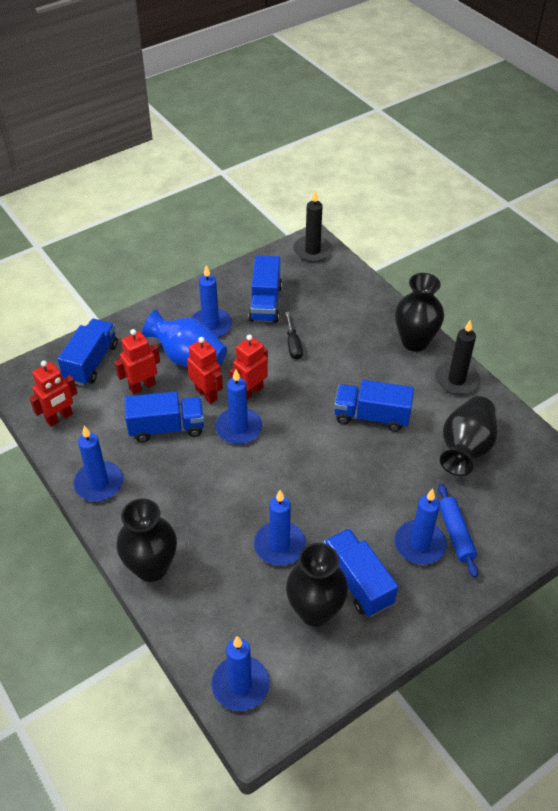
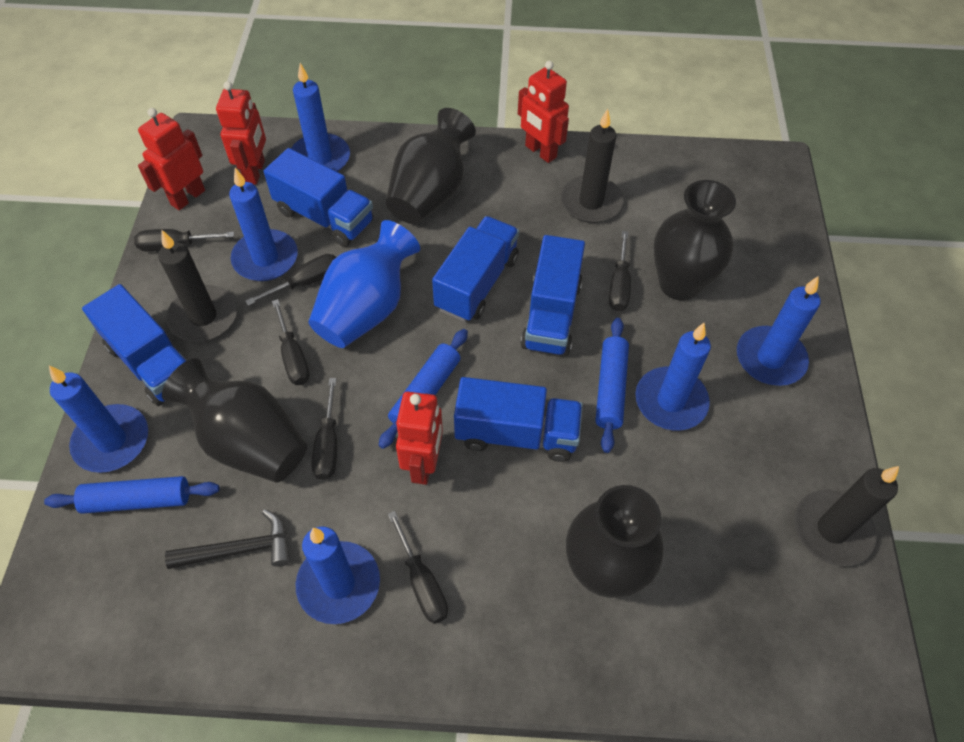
black candle: [293,190,333,262] [435,319,480,395] = 2 -> [158,230,237,342] [560,109,623,223] [794,466,899,566] = 3
black hammer: none = 0 -> [165,509,290,569] = 1
black screwdriver: [285,312,303,360] = 1 -> [134,229,234,251] [245,254,336,306] [272,299,310,385] [312,378,337,480] [388,511,448,624] [609,231,631,311] = 6
blue rolling pin: [438,484,478,578] = 1 -> [44,476,219,514] [379,329,468,449] [595,318,629,453] = 3

